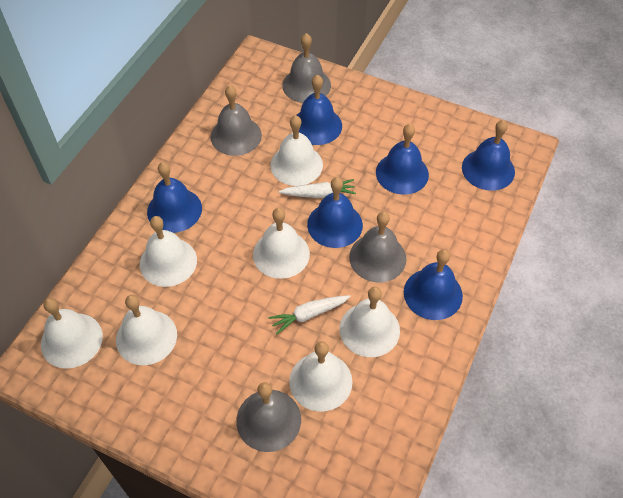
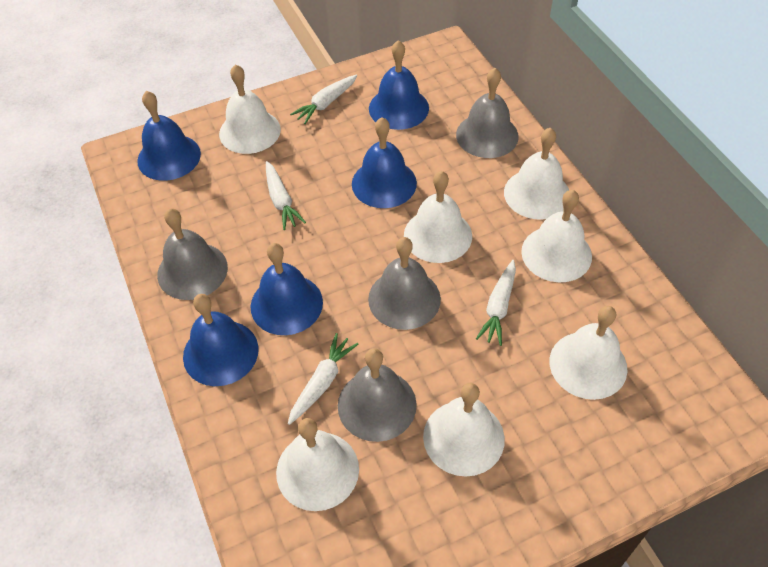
blue bell: [147,162,202,233] [292,75,342,145] [307,177,363,248] [376,124,429,195] [404,249,463,320] [462,120,515,191] = 6 -> [138,91,201,181] [183,294,258,386] [251,243,323,335] [352,117,417,208] [369,40,429,130] = 5
white carrot: [269,295,351,334] [279,179,356,198] = 2 -> [266,161,306,230] [288,333,358,425] [290,74,357,124] [476,260,516,346] = 4

